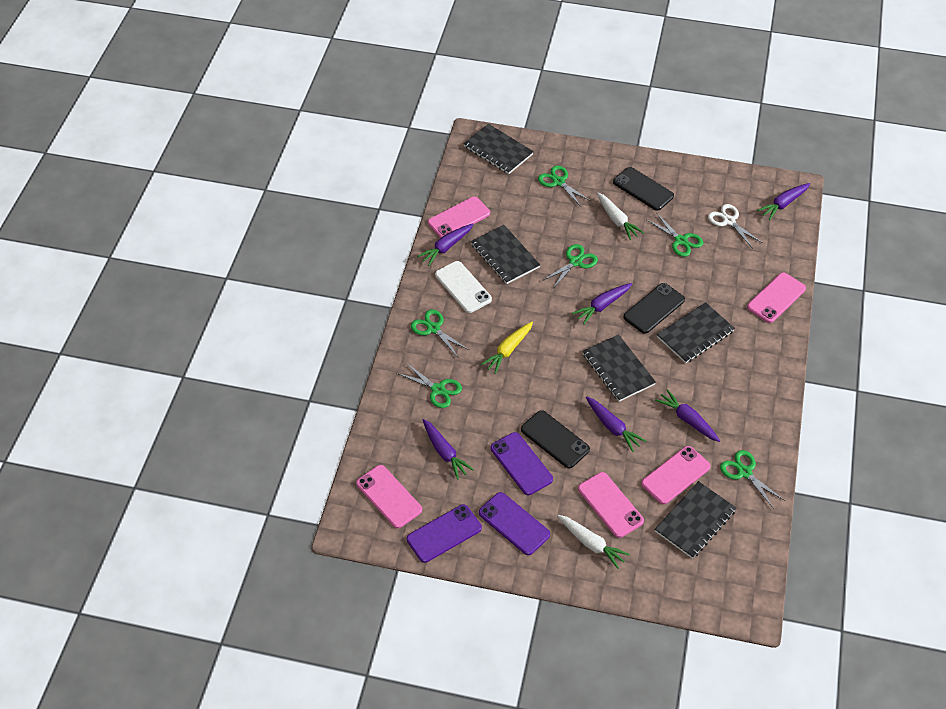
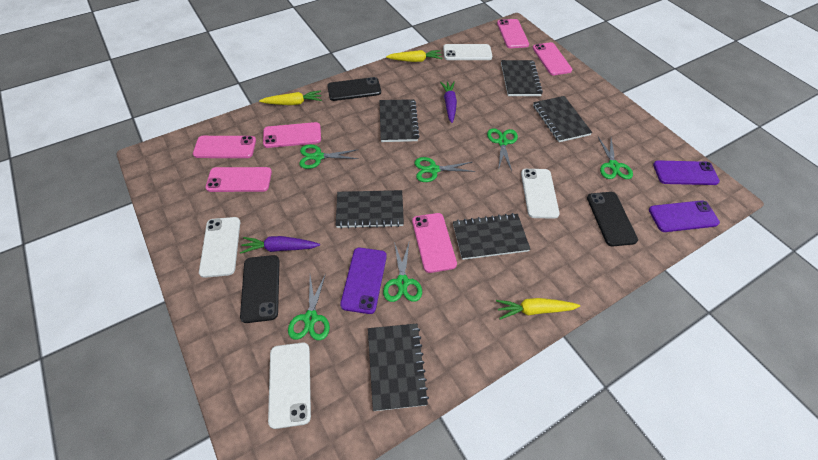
black notebook: [463,124,534,174] [471,225,540,284] [582,334,656,402] [655,481,736,559] [657,302,735,363] = 5 -> [336,190,404,229] [368,324,429,411] [379,99,419,142] [453,213,530,260] [501,60,543,96] [533,96,592,142] = 6
pink phone: [356,465,422,529] [428,197,490,238] [578,472,644,538] [641,446,711,504] [747,272,806,323] = 5 -> [193,136,256,158] [206,167,272,192] [263,122,321,148] [412,213,457,273] [497,19,529,48] [533,42,572,75] = 6
purple carrot: [417,224,474,266] [423,419,474,480] [572,283,632,324] [586,396,646,452] [655,389,720,442] [757,183,810,220] = 6 -> [240,236,320,254] [440,81,457,123] = 2
white carrot: [558,515,630,569] [597,192,644,240] = 2 -> none = 0
white phone: [435,261,492,313] = 1 -> [199,217,240,278] [268,343,311,429] [443,44,492,60] [521,169,560,219] = 4
white scissors: [708,204,763,249] = 1 -> none = 0
yellow carrot: [481,322,533,374] = 1 -> [259,91,322,105] [386,50,442,62] [496,298,580,319] = 3

